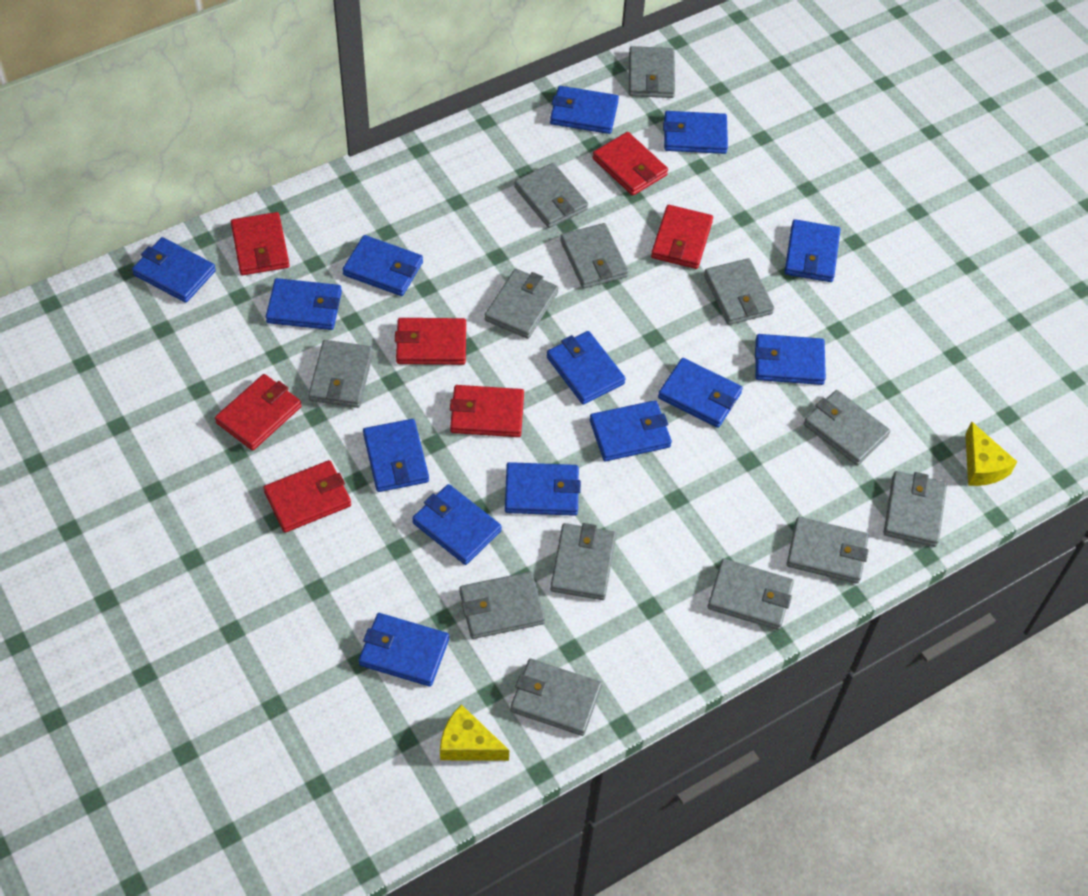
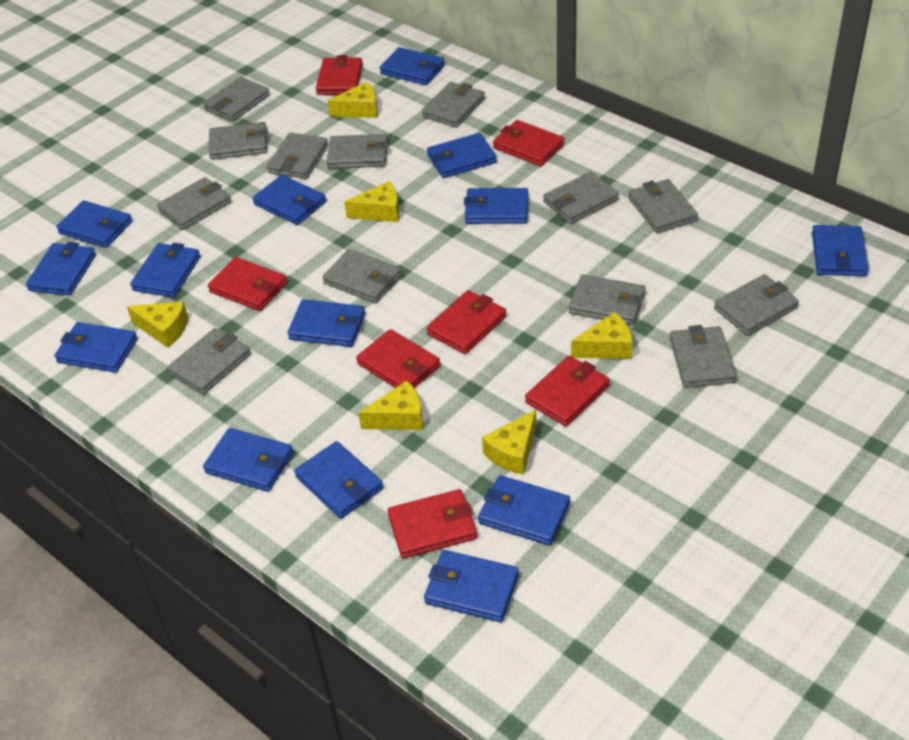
yellow cheese: [440,705,509,761] [965,421,1017,486] = 2 -> [127,302,188,348] [328,82,378,118] [344,181,399,222] [358,381,423,430] [482,410,536,475] [571,312,633,359] = 6

